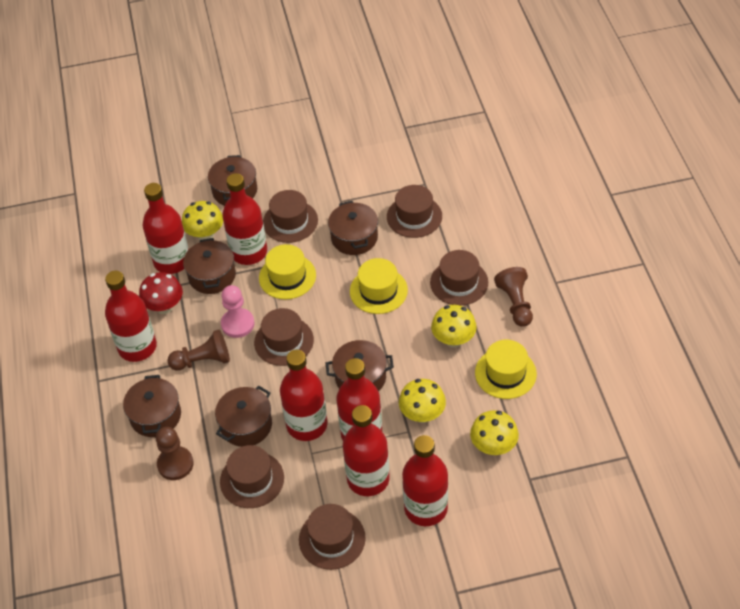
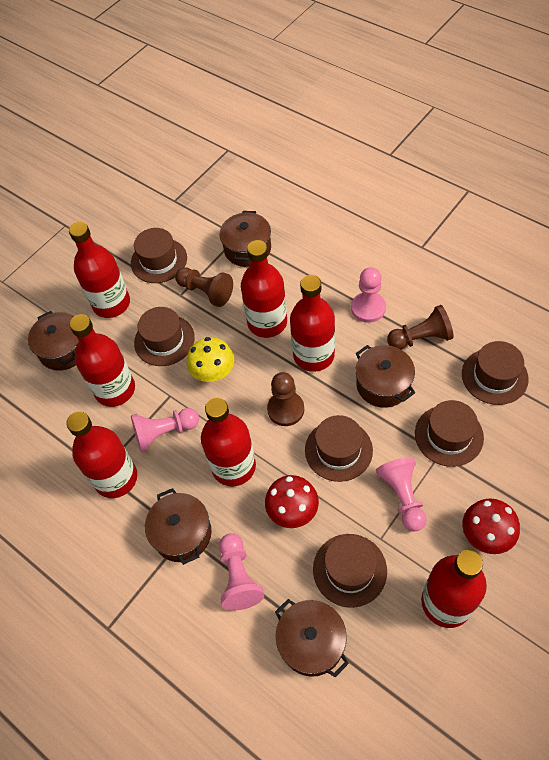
brown pot: [123,375,181,437] [183,238,236,294] [208,155,257,206] [215,386,272,447] [326,340,394,391] [328,201,378,255] = 6 -> [28,311,79,371] [145,488,212,565] [220,211,271,267] [275,599,349,678] [356,345,415,408] = 5
pink pawn: [221,285,255,338] = 1 -> [131,408,199,452] [219,533,264,610] [351,267,386,323] [376,457,427,532] = 4
red mushroom: [139,272,183,314] = 1 -> [265,475,319,528] [462,499,520,554] = 2
yellow hat: [259,244,316,299] [350,258,408,314] [475,340,537,399] = 3 -> none = 0
yellow mushroom: [182,201,223,240] [399,379,446,423] [431,305,477,348] [470,410,519,455] = 4 -> [187,337,234,382] = 1

